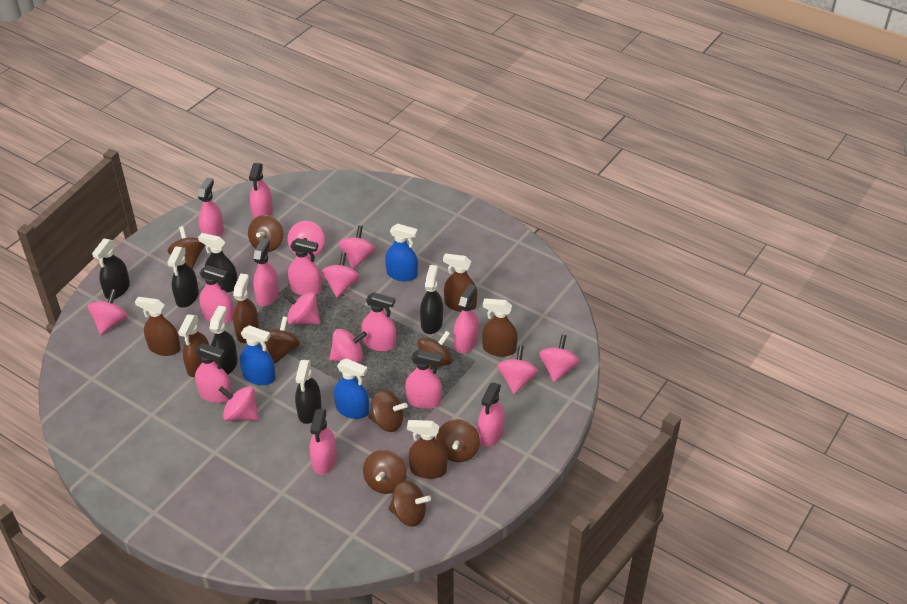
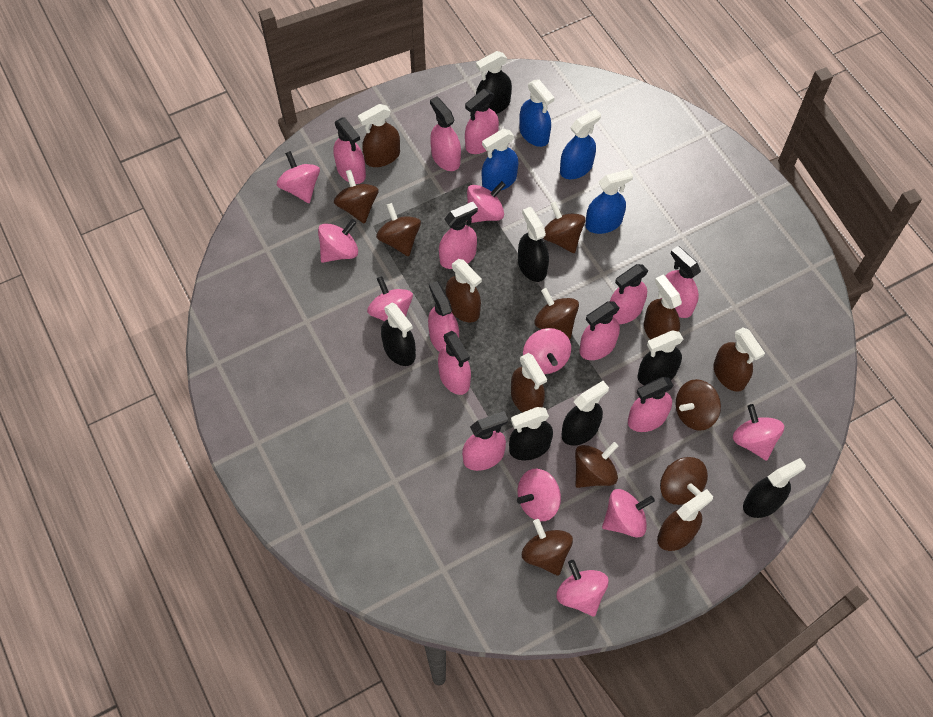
black spray bottle: [92,238,130,299] [167,246,199,308] [198,233,238,292] [209,306,238,375] [295,360,321,424] [420,265,443,334] = 6 -> [381,303,416,366] [476,51,512,114] [509,407,553,460] [518,207,549,282] [561,381,609,446] [638,330,683,385] [743,458,806,518] = 7
blue spray bottle: [240,325,276,385] [334,358,369,419] [385,223,418,281] = 3 -> [482,129,518,192] [519,80,555,147] [560,109,601,179] [585,169,633,234] = 4

